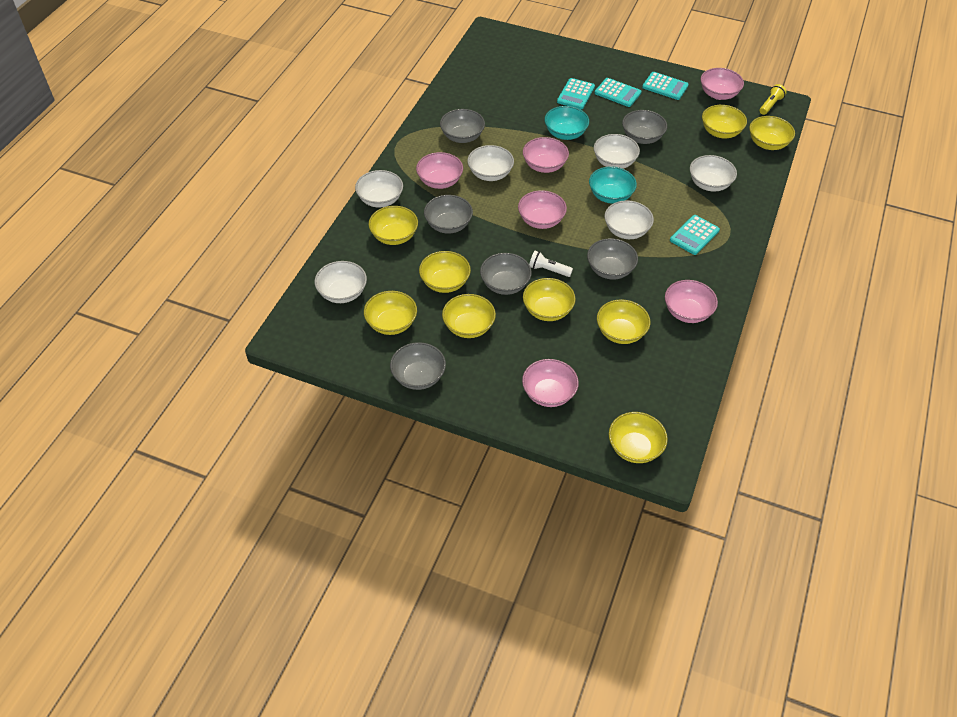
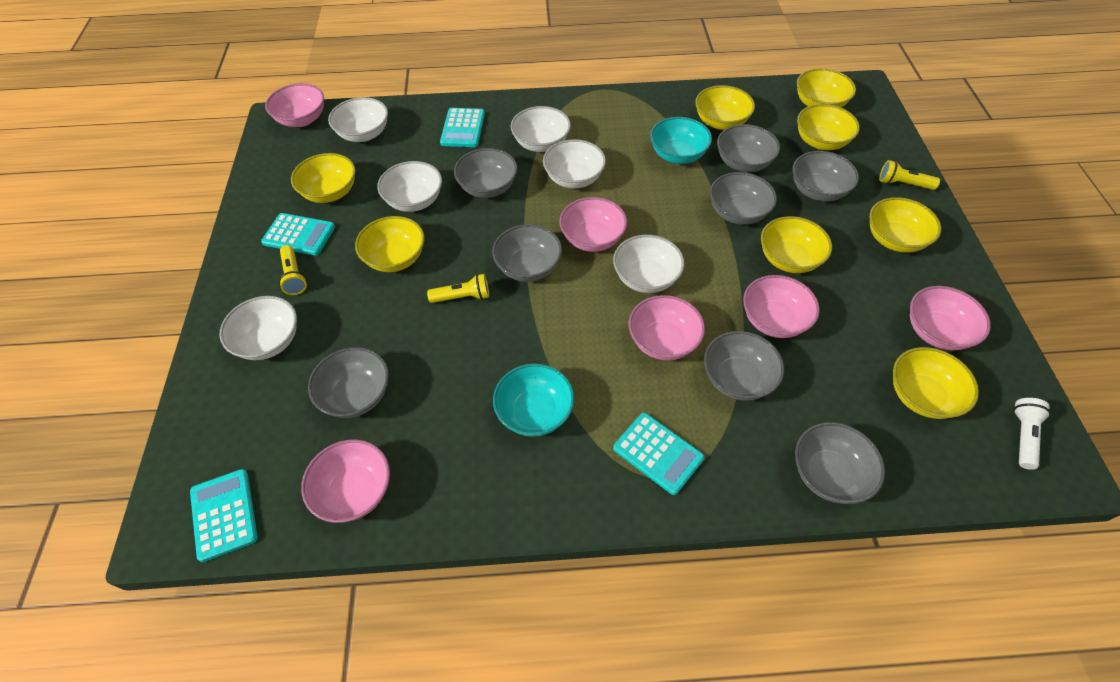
grey bowl: [390,342,446,390] [424,195,473,233] [440,109,485,143] [480,253,532,295] [587,238,638,280] [622,110,667,144] = 6 -> [308,347,389,418] [454,148,517,198] [492,224,562,282] [704,331,784,401] [710,172,777,225] [717,124,780,172] [792,151,859,201] [795,422,885,504] = 8
yellow bowl: [364,291,417,335] [369,206,418,245] [419,251,471,293] [442,294,496,338] [523,278,576,321] [597,299,650,344] [609,412,668,463] [702,105,747,138] [749,116,795,150] = 9 -> [291,153,356,203] [355,216,425,272] [695,85,755,130] [761,216,832,273] [797,68,856,108] [797,104,860,150] [869,197,941,253] [893,347,979,419] = 8
yellow flashlight: [759,84,787,115] = 1 -> [279,245,307,295] [427,274,489,303] [879,160,940,190] = 3

